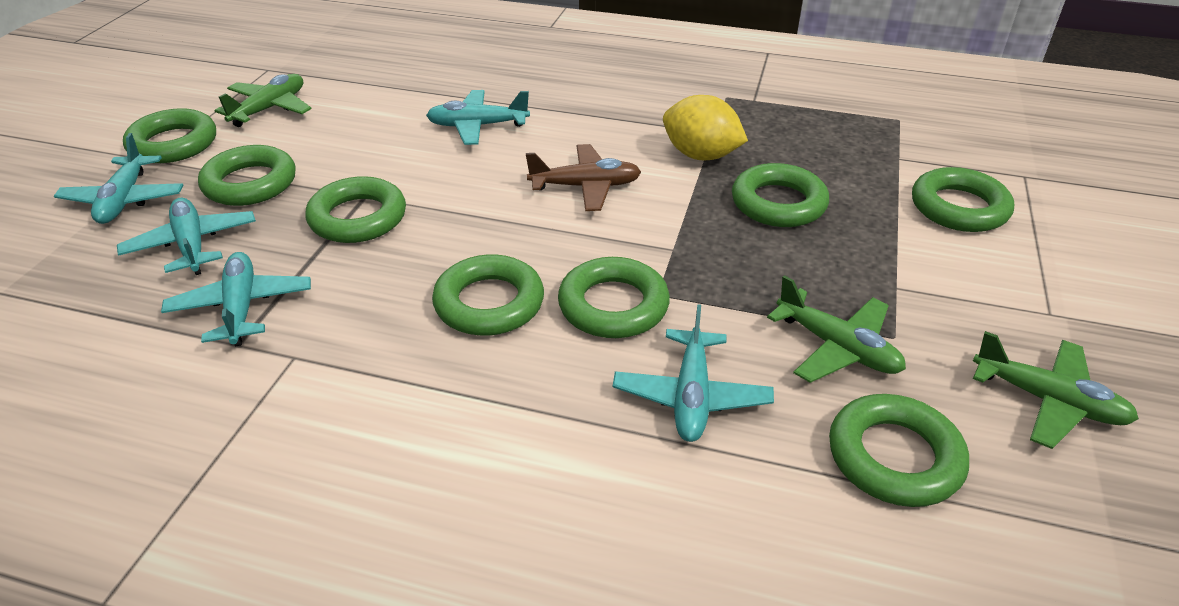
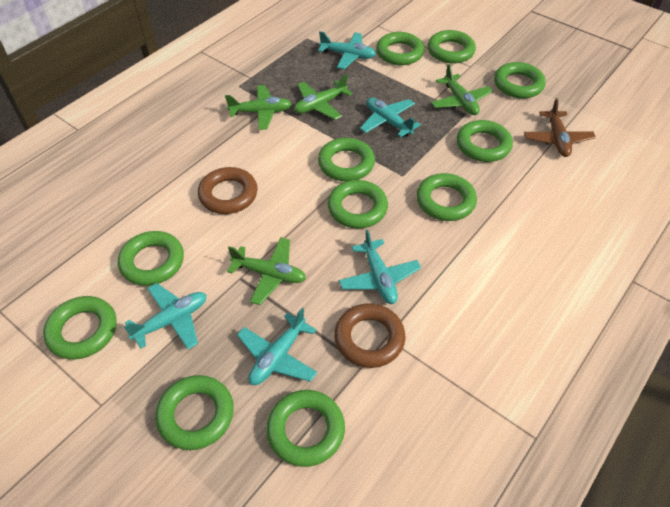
brown ring: none = 0 -> [198,167,258,214] [334,303,405,368] = 2
green plane: [214,74,312,127] [767,275,906,383] [973,331,1139,449] = 3 -> [225,85,292,130] [227,237,306,305] [294,74,352,120] [431,64,493,115] = 4
green ring: [123,108,216,163] [198,145,296,206] [305,176,406,243] [432,254,544,336] [558,257,670,338] [732,163,829,227] [829,394,969,507] [912,167,1014,232] = 8 -> [43,296,117,359] [118,231,184,286] [155,375,234,450] [266,390,345,467] [318,138,375,181] [327,180,388,228] [376,32,424,65] [416,173,477,221] [427,30,476,63] [457,120,513,162] [494,62,546,98] = 11
yellow lemon: [663,95,748,160] = 1 -> none = 0

